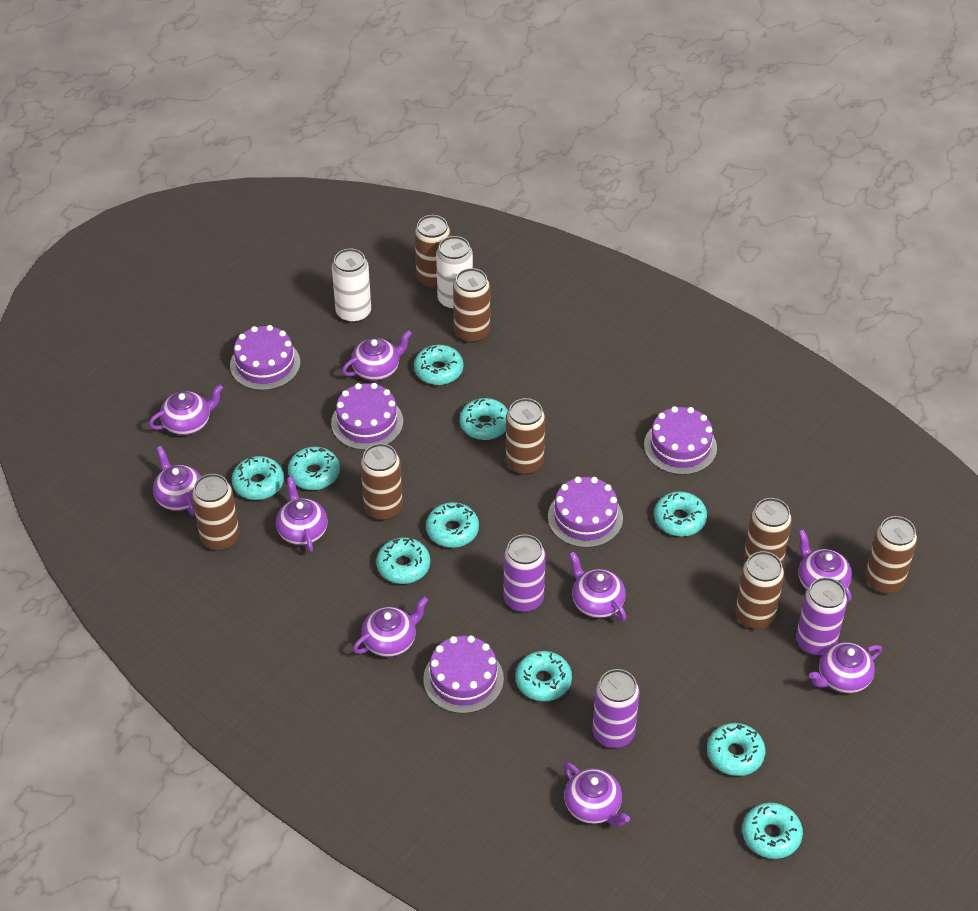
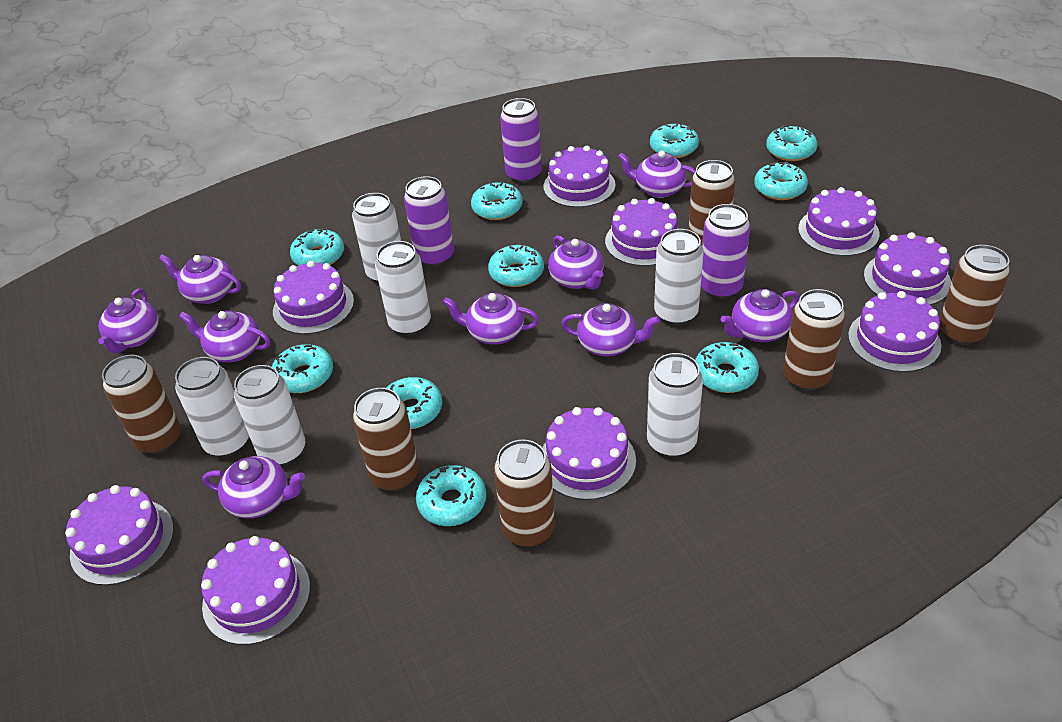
brown can: [192,474,239,551] [360,443,403,520] [415,215,451,289] [453,268,490,343] [506,398,545,475] [735,551,784,629] [744,498,792,566] [865,516,917,594] = 8 -> [102,355,181,454] [353,388,419,491] [494,440,555,547] [688,160,735,245] [783,289,845,391] [939,245,1010,345] = 6
purple cake: [230,325,300,390] [331,383,403,450] [423,635,504,714] [548,477,623,548] [644,406,717,475] = 5 -> [65,485,174,585] [201,536,310,645] [273,261,354,334] [542,407,636,500] [544,146,616,207] [605,198,678,266] [798,187,879,256] [848,291,941,372] [864,232,951,305] = 9
white can: [332,249,371,323] [436,236,473,310] = 2 -> [175,357,249,457] [234,365,305,466] [352,193,401,283] [375,241,431,336] [647,353,703,457] [654,229,704,325] = 6

